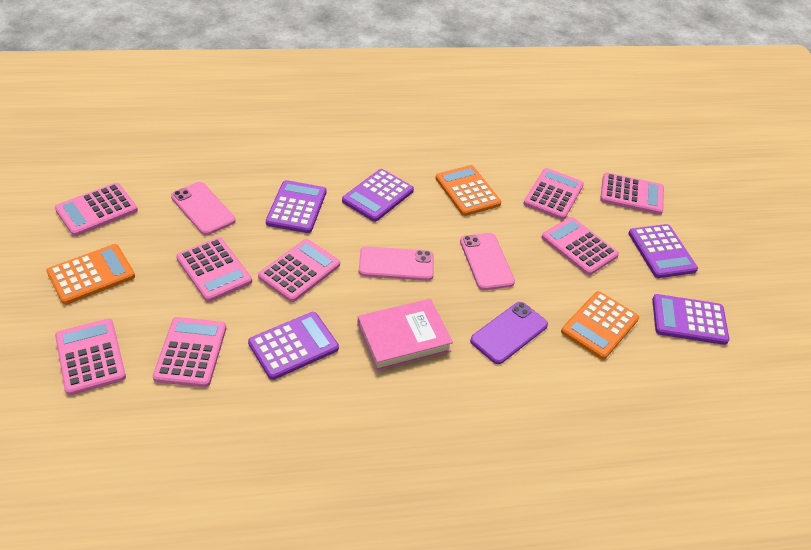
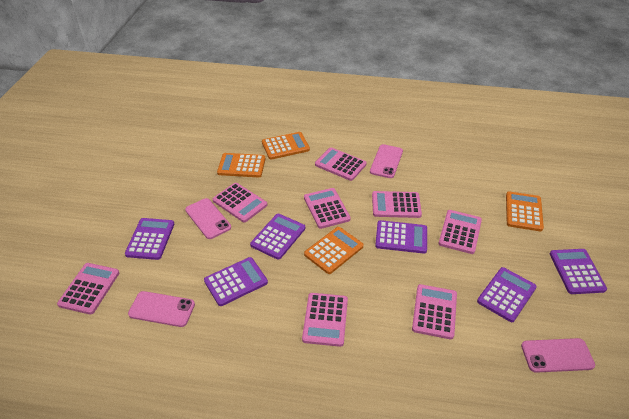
orange calculator: [46,244,135,305] [435,165,501,216] [561,291,639,360] = 3 -> [217,153,265,178] [262,132,310,160] [304,227,364,274] [506,191,544,231] = 4
pink book: [357,299,453,371] = 1 -> none = 0
pink phone: [171,182,235,235] [359,246,434,281] [460,233,515,290] = 3 -> [128,291,195,327] [185,198,231,239] [370,144,403,178] [521,338,595,373] = 4
purple calculator: [248,312,339,380] [266,180,326,233] [342,169,414,222] [628,224,698,278] [652,294,729,345] = 5 -> [125,218,174,260] [204,257,268,306] [250,214,305,260] [375,220,427,254] [477,267,537,322] [550,249,607,294] = 6
purple phone: [470,302,548,364] = 1 -> none = 0

